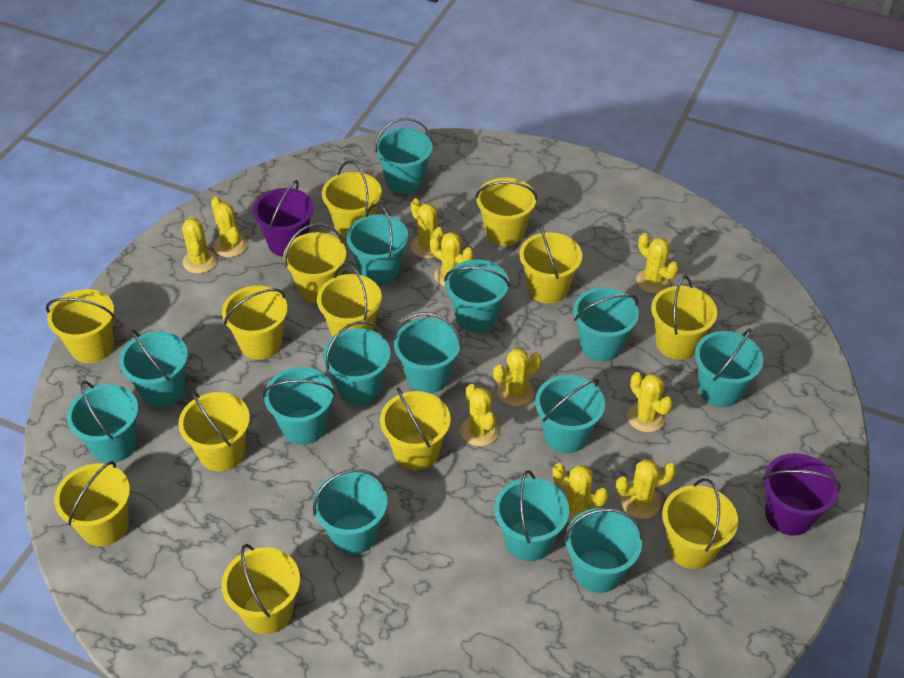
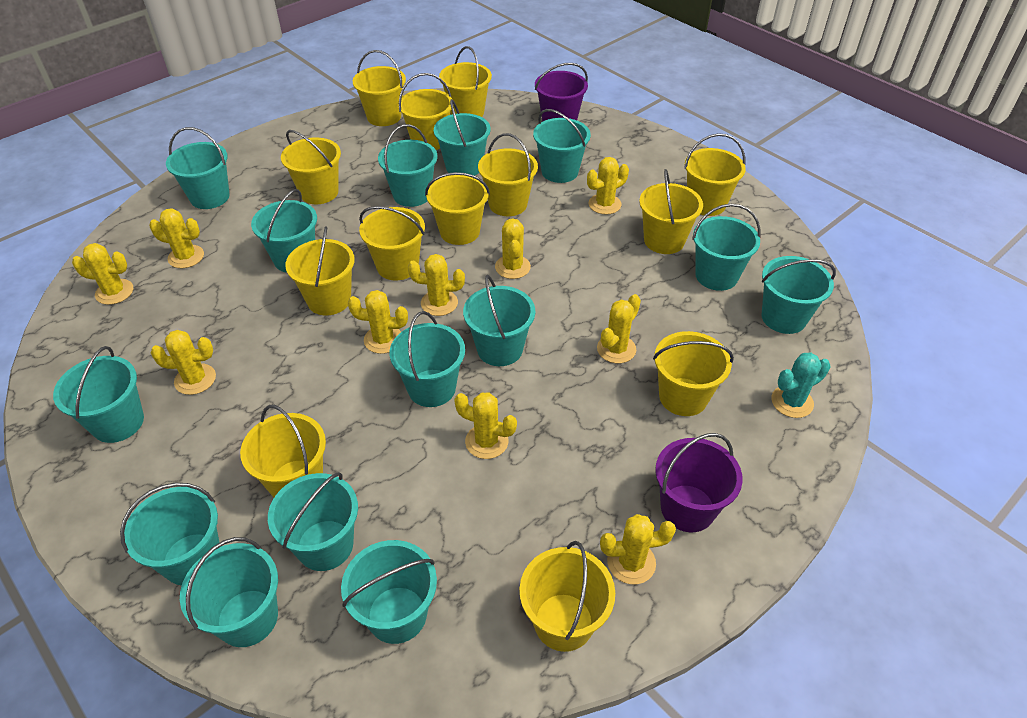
turquoise cactus: none = 0 -> [771,352,830,418] = 1

